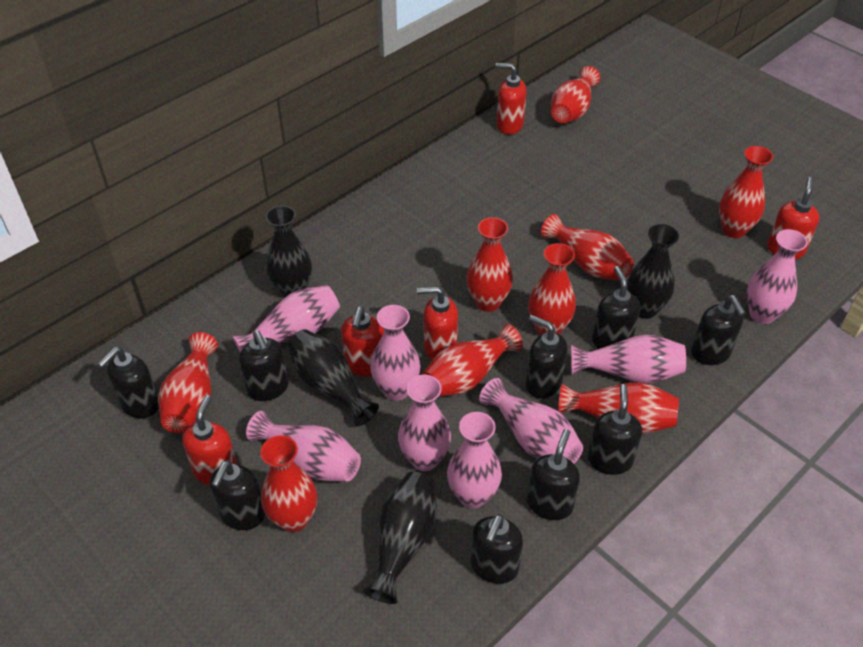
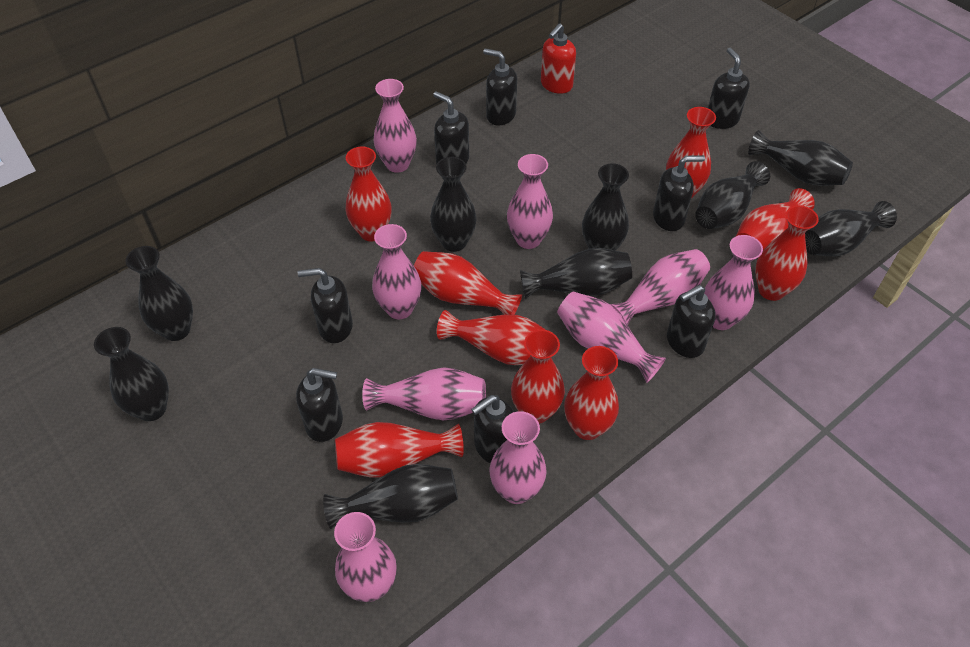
black soap dispenser: [98,347,159,418] [210,460,265,530] [239,331,289,401] [471,514,523,584] [525,315,568,399] [527,429,580,520] [588,384,642,475] [592,266,640,349] [691,295,746,365] = 9 -> [296,368,343,442] [298,268,353,343] [433,91,469,164] [471,395,514,463] [483,48,517,126] [653,155,705,231] [667,285,715,358] [708,48,750,129] = 8
black vase: [266,205,312,298] [287,329,379,427] [363,472,436,604] [627,224,679,319] = 4 -> [94,327,169,421] [125,246,193,341] [323,464,458,529] [430,157,477,252] [520,248,632,299] [582,163,629,251] [695,161,770,229] [748,130,853,186] [805,201,897,257] = 9
pink vase: [232,285,340,352] [246,411,361,481] [370,305,421,401] [398,375,451,471] [447,412,502,509] [479,378,583,463] [571,335,686,383] [747,229,808,324] = 8 -> [334,512,397,602] [362,367,486,421] [372,224,421,319] [374,79,417,173] [489,411,547,504] [507,154,553,249] [557,291,666,383] [610,249,710,325] [705,235,763,330] = 9
red soap dispenser: [182,395,238,485] [341,306,384,376] [417,286,458,360] [495,63,527,134] [767,177,820,259] = 5 -> [541,23,576,94] = 1

